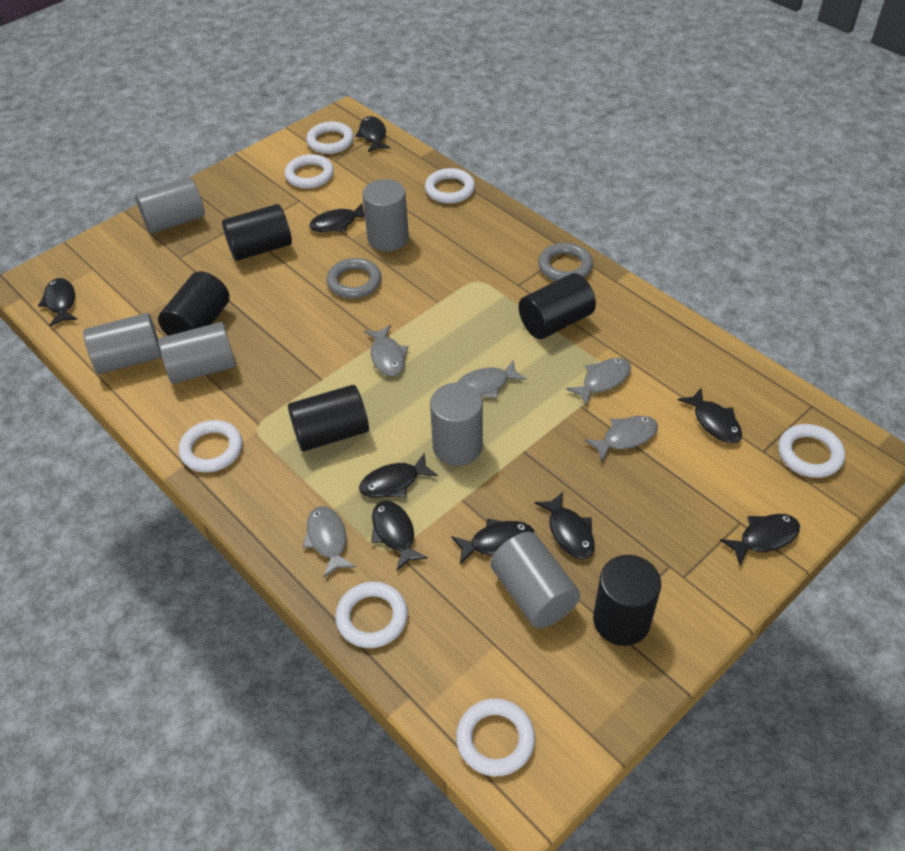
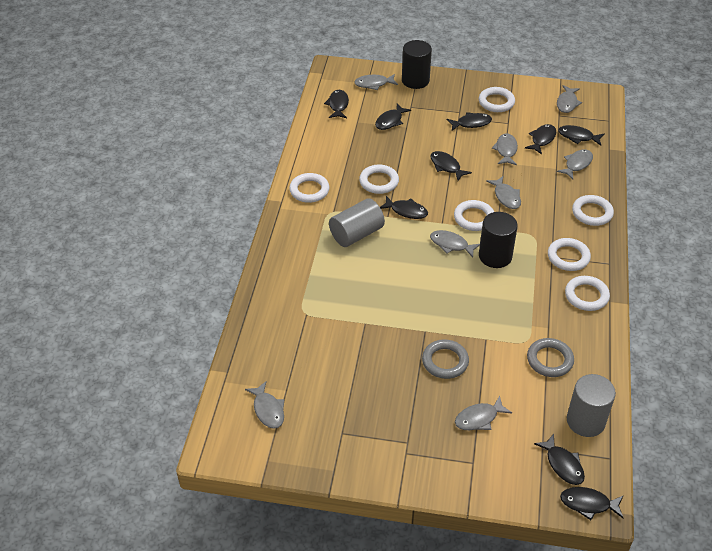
black cylinder: [158,271,230,336] [222,204,292,261] [288,385,369,451] [519,273,596,339] [593,555,661,646] = 5 -> [402,40,432,89] [479,212,518,268] = 2
grey cylinder: [83,313,162,374] [135,177,205,234] [158,322,236,384] [362,179,409,252] [430,383,483,466] [491,532,580,628] = 6 -> [329,198,385,247] [567,374,616,437] = 2
grey fish: [303,506,356,577] [364,325,408,376] [456,359,527,398] [566,358,631,406] [584,416,658,462] = 5 -> [245,381,284,429] [354,74,398,90] [430,230,480,258] [455,396,512,430] [486,176,521,209] [492,133,518,165] [557,85,582,113] [557,149,593,179] = 8

